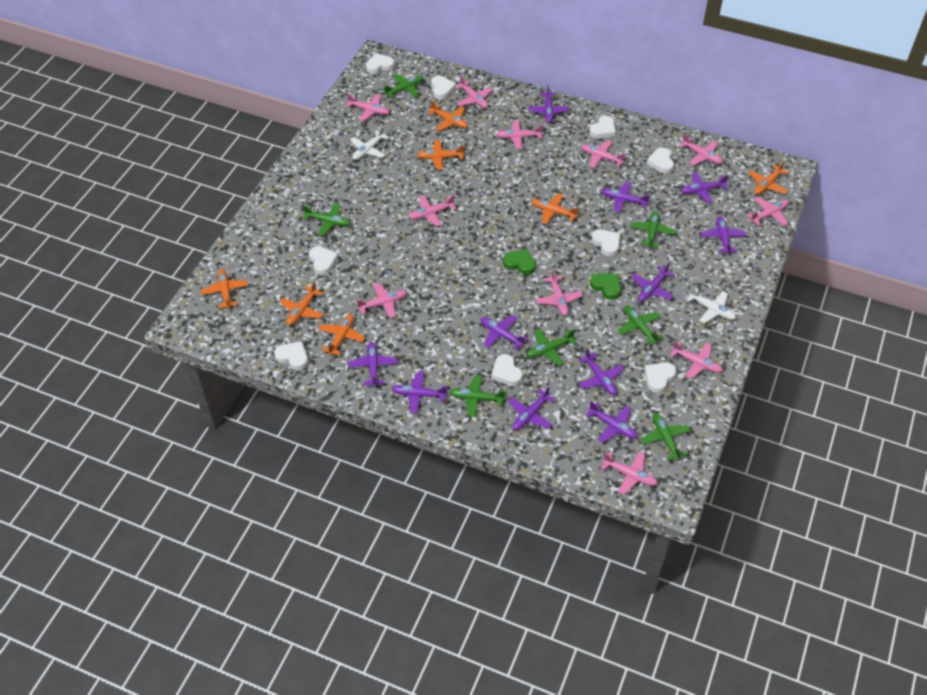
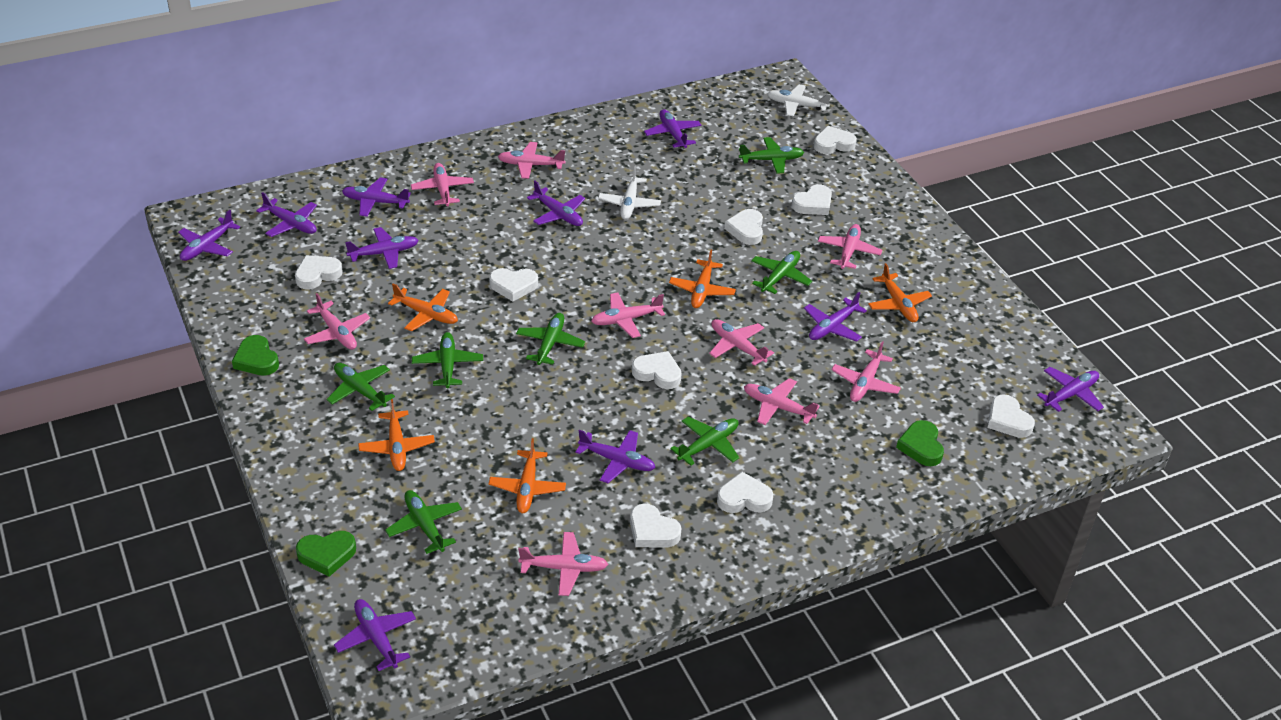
green heart: [503,249,536,275] [590,273,621,300] = 2 -> [232,335,279,376] [296,531,356,577] [896,420,944,466] = 3
orange plane: [201,269,248,309] [279,281,323,325] [319,314,365,355] [417,140,464,170] [427,101,468,131] [532,193,579,224] [748,161,789,194] = 7 -> [358,399,435,471] [388,284,458,331] [489,438,566,513] [669,250,736,308] [868,263,932,322] = 5
pink plane: [346,94,390,121] [356,283,407,318] [409,195,456,227] [455,76,492,108] [496,120,543,149] [536,269,583,316] [581,140,626,168] [601,452,658,495] [670,341,723,379] [680,134,722,165] [746,197,788,226] = 11 -> [304,293,370,350] [411,163,474,206] [498,142,565,179] [518,532,608,596] [591,292,665,338] [709,319,774,366] [744,378,820,425] [818,224,882,269] [832,341,901,402] = 9
purple plane: [348,342,398,387] [392,371,447,413] [481,315,528,350] [508,387,555,430] [528,85,569,123] [579,349,624,395] [585,401,638,443] [601,181,650,213] [631,263,675,302] [681,172,728,203] [701,216,747,254] = 11 -> [178,210,240,261] [256,192,317,237] [334,599,416,671] [342,177,411,217] [345,227,419,269] [527,181,585,226] [575,430,656,483] [644,109,702,148] [804,292,867,342] [1037,367,1104,412] = 10

